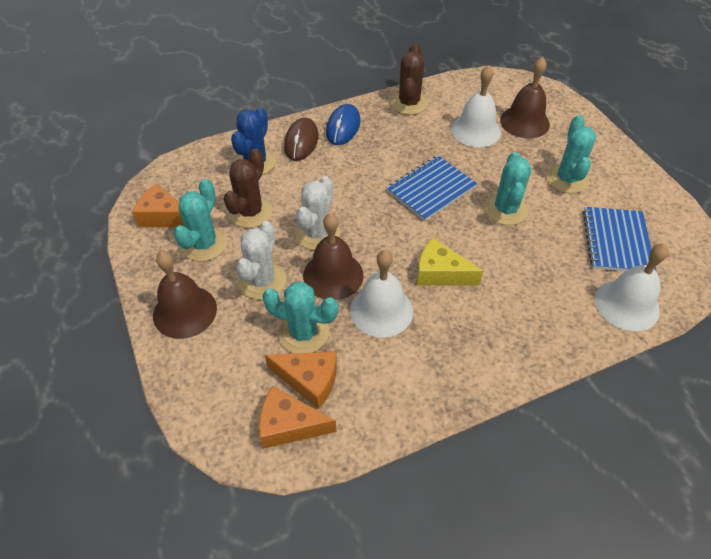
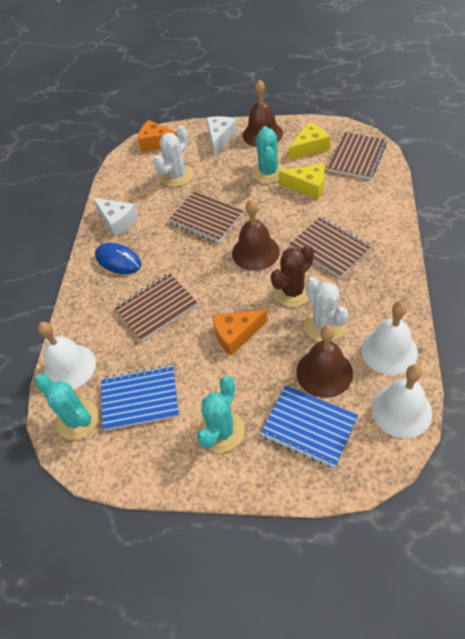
blue cactus: [231,108,276,175] = 1 -> none = 0
brown cactus: [224,148,273,228] [391,44,428,115] = 2 -> [271,245,314,307] = 1
brown mouse: [284,118,318,161] = 1 -> none = 0
brown notebook: none = 0 -> [114,273,198,341] [168,192,243,243] [290,217,372,278] [328,132,387,179] = 4
orange cheese: [132,183,185,227] [259,386,337,449] [265,352,337,409] = 3 -> [138,120,177,152] [212,310,267,356] = 2
turquoise cactus: [174,179,227,261] [263,282,338,353] [484,152,531,225] [547,115,596,193] = 4 -> [35,374,99,440] [197,376,245,453] [252,126,285,183] = 3
white cheese: none = 0 -> [93,198,138,237] [207,116,238,155] = 2
yellow cheese: [417,238,483,285] = 1 -> [279,164,325,200] [289,122,330,161] = 2

